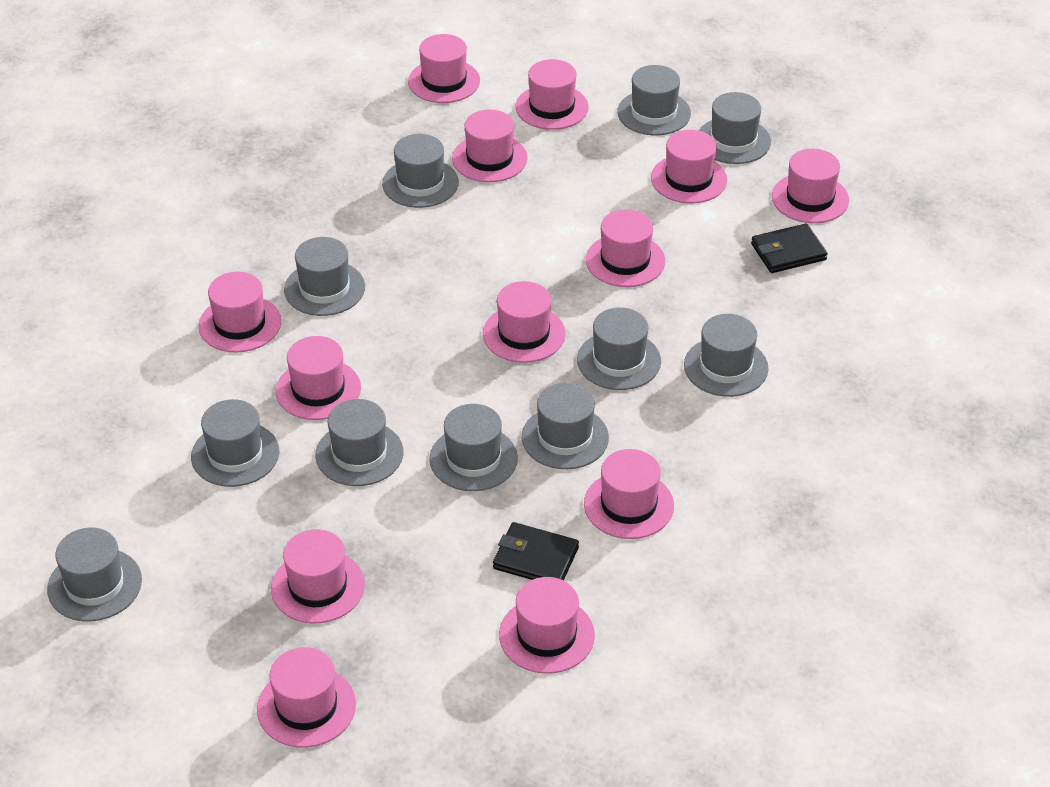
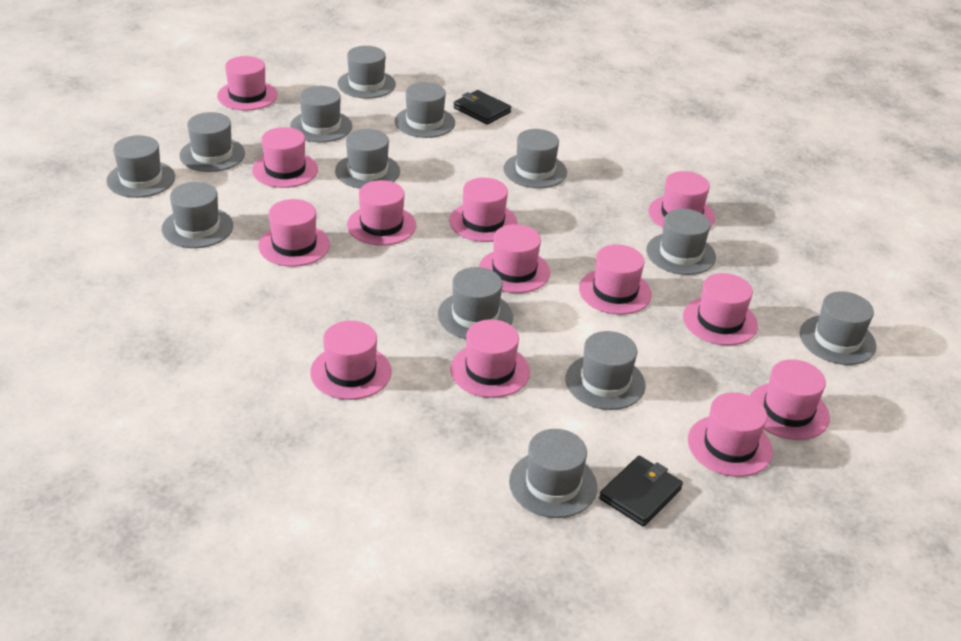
grey hat: [47,527,142,622] [191,399,279,487] [284,237,365,316] [315,399,404,486] [382,134,459,208] [429,404,518,491] [522,383,609,469] [577,307,661,390] [617,65,691,135] [684,314,769,397] [699,92,771,164] = 11 -> [106,135,175,198] [161,182,233,248] [179,112,245,172] [290,86,352,142] [335,129,400,188] [338,46,396,99] [395,82,455,138] [438,267,513,339] [503,129,567,188] [509,429,597,518] [566,331,646,410] [646,209,716,275] [800,291,877,365] = 13

